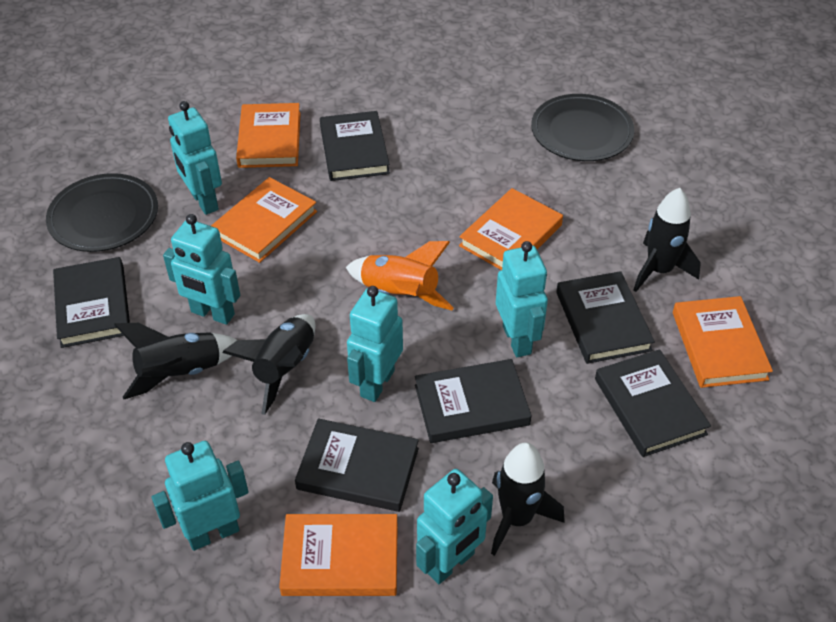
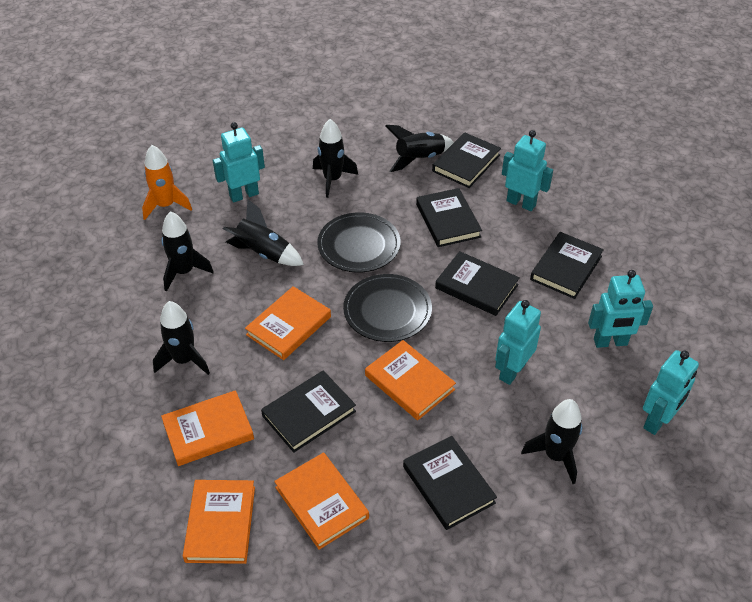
black rocket: [114,323,237,399] [222,314,315,415] [491,442,565,556] [633,188,701,292] = 4 -> [153,301,210,375] [161,211,214,291] [223,199,304,266] [313,119,358,198] [386,125,454,172] [521,399,582,484] = 6
turquoise robot: [152,441,249,551] [163,214,240,325] [168,101,222,215] [347,286,403,402] [416,469,493,584] [496,241,548,357] = 6 -> [213,122,265,203] [495,300,541,385] [502,130,553,211] [588,270,653,348] [643,350,699,435] = 5

